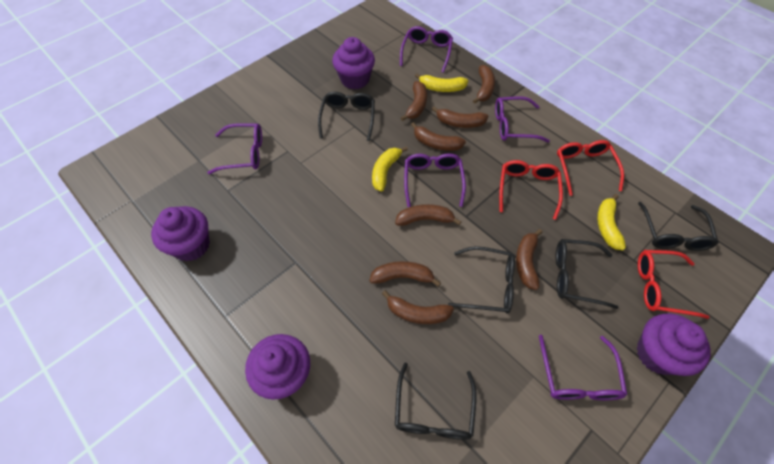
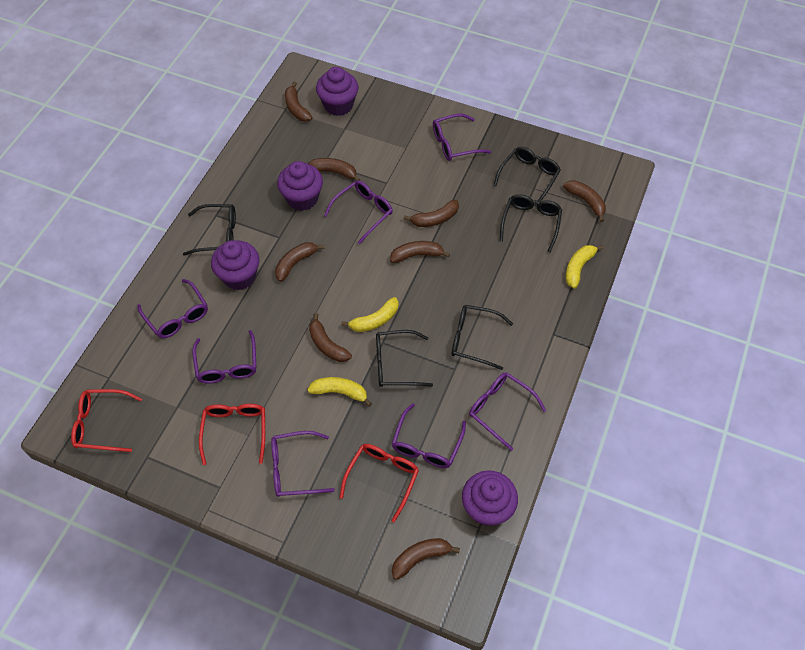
purple glasses: [207,123,262,174] [400,26,453,73] [404,153,466,207] [495,96,550,143] [539,335,627,400] = 5 -> [137,279,208,338] [192,330,256,384] [271,431,335,497] [324,180,393,244] [392,403,466,468] [433,113,491,161] [469,373,546,451] = 7

